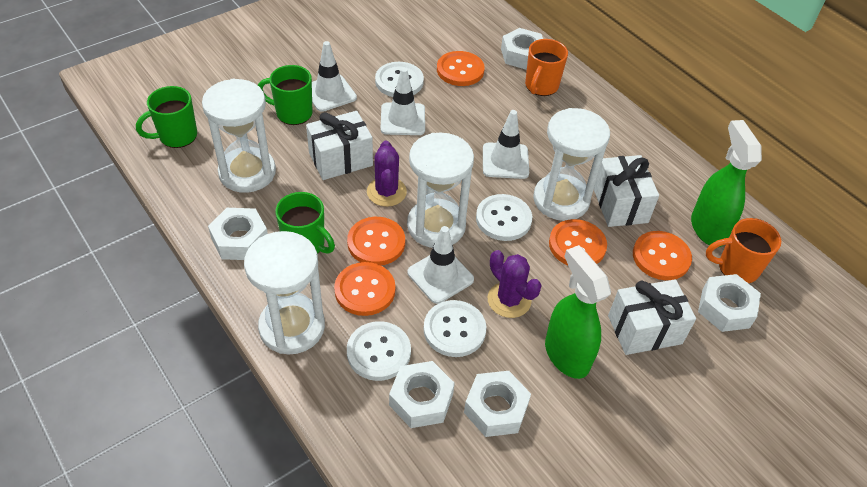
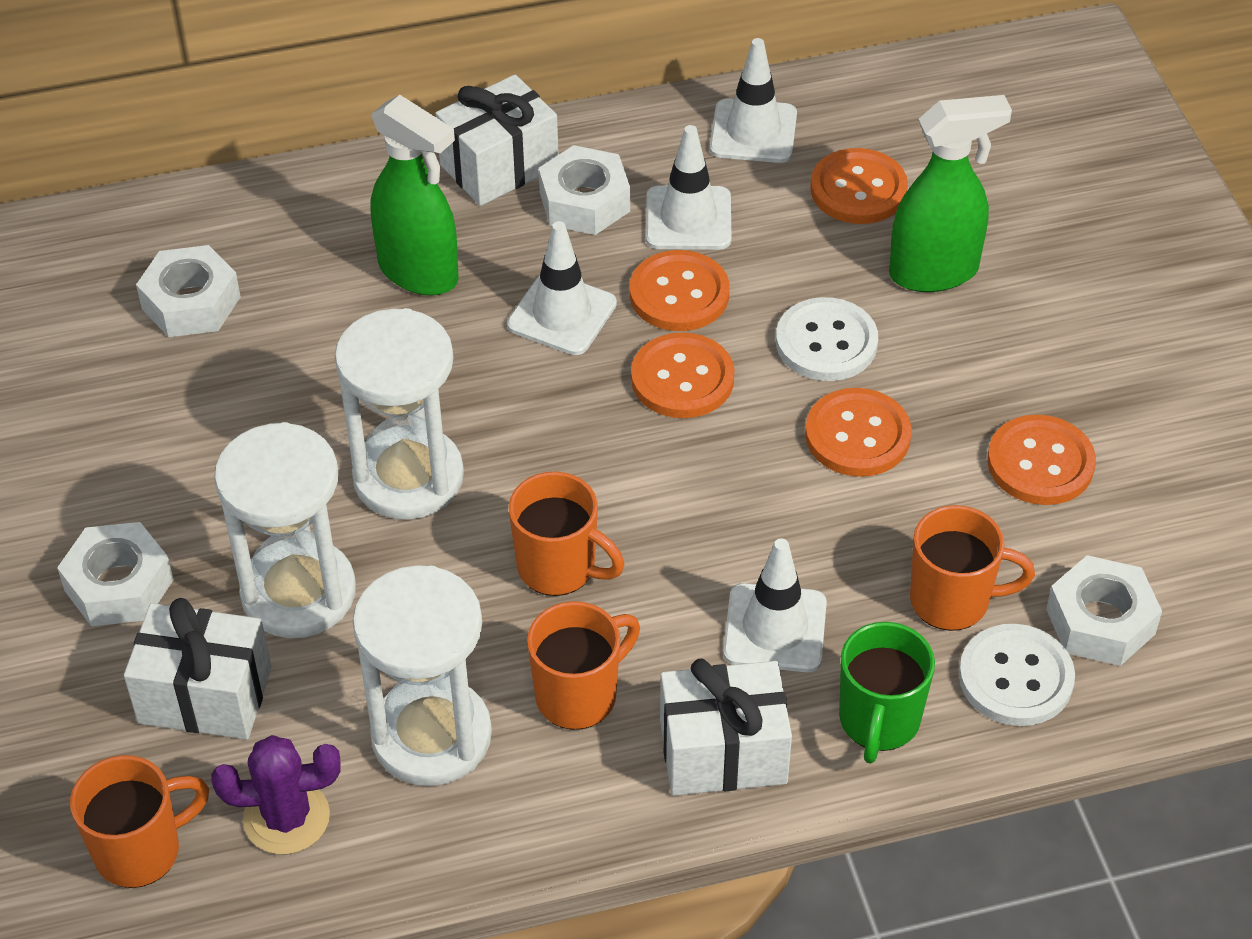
green mug: [136,86,197,148] [258,65,313,125] [275,192,335,254] = 3 -> [839,622,935,764] = 1
orange mug: [525,39,568,96] [706,218,781,284] = 2 -> [70,755,209,888] [509,472,624,596] [527,601,640,730] [910,505,1035,631] = 4
purple cactus: [367,141,407,207] [487,250,542,318] = 2 -> [211,735,341,854] = 1
white button: [347,321,411,381] [375,62,424,97] [423,300,486,357] [476,194,532,241] = 4 -> [776,297,878,381] [959,624,1075,726] = 2
white hourglass: [202,79,276,193] [244,231,325,355] [407,133,474,248] [533,108,610,221] = 4 -> [214,422,356,638] [335,308,464,520] [352,565,492,786] = 3
white nut: [208,208,268,260] [389,361,455,428] [464,371,531,437] [501,28,543,70] [698,274,761,332] = 5 -> [57,522,174,626] [136,245,241,337] [538,145,630,235] [1046,555,1162,666] = 4

